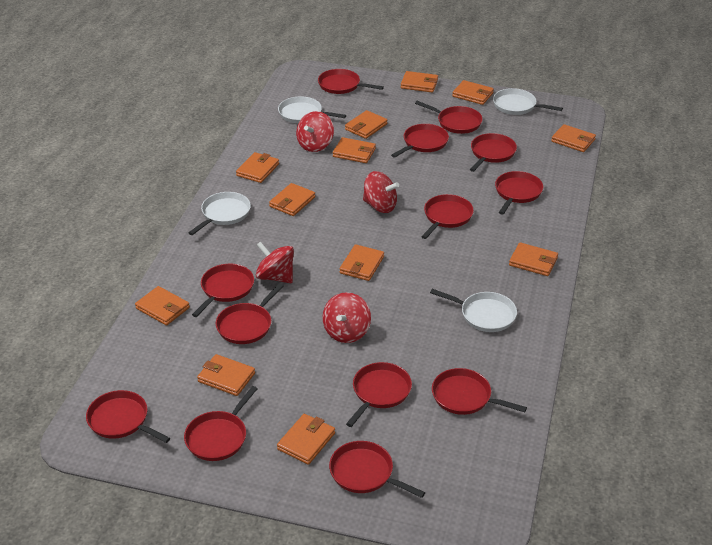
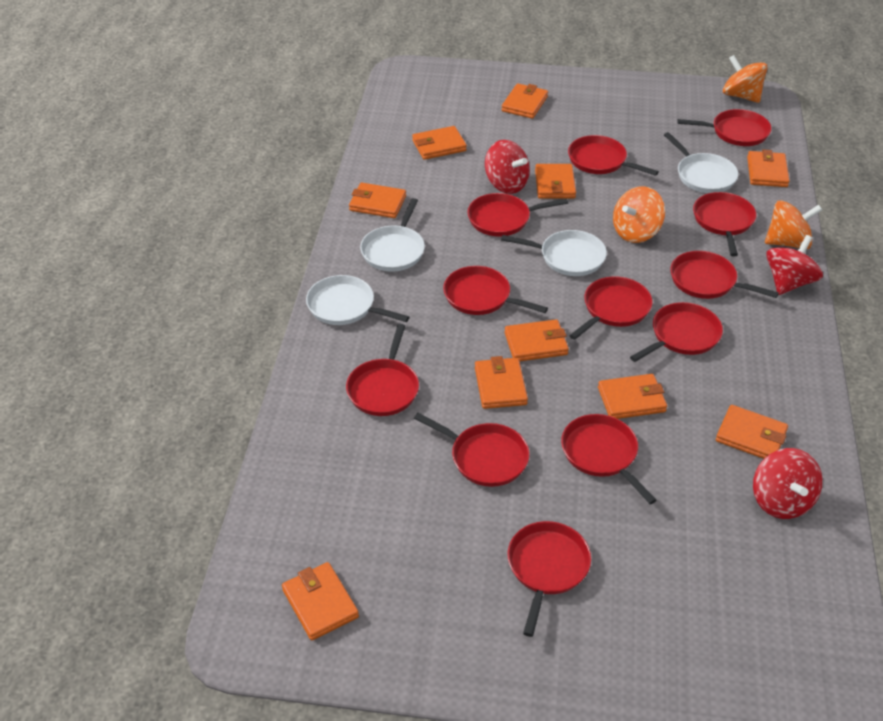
orange spinning top: none = 0 -> [613,186,665,243] [723,55,768,103] [765,200,822,249] = 3
orange wallet: [135,286,190,325] [197,354,255,396] [236,152,279,183] [269,183,315,216] [277,414,335,465] [333,137,376,163] [340,244,384,281] [345,110,388,139] [401,71,438,93] [452,80,494,105] [509,242,558,276] [551,124,596,152] = 12 -> [282,562,359,640] [349,182,406,218] [412,126,467,160] [475,356,528,409] [502,83,548,119] [505,319,569,361] [535,164,576,199] [598,374,667,419] [716,405,788,459] [747,149,790,187] = 10
red pan: [86,390,170,443] [184,386,258,461] [192,264,254,317] [216,283,284,344] [318,69,384,94] [329,441,425,498] [346,362,412,427] [391,124,449,158] [415,101,483,134] [421,194,474,239] [432,368,527,415] [470,133,517,172] [495,171,543,215] = 13 -> [346,324,419,416] [414,413,530,487] [443,266,548,315] [468,193,568,236] [508,521,591,637] [561,414,657,504] [568,135,659,176] [569,276,653,340] [630,302,723,362] [670,251,779,299] [677,109,772,146] [693,192,756,257] = 12
red spinning top: [256,241,294,283] [296,111,334,152] [322,292,371,343] [363,171,399,213] = 4 -> [485,140,530,194] [753,448,823,519] [766,235,823,295] = 3

